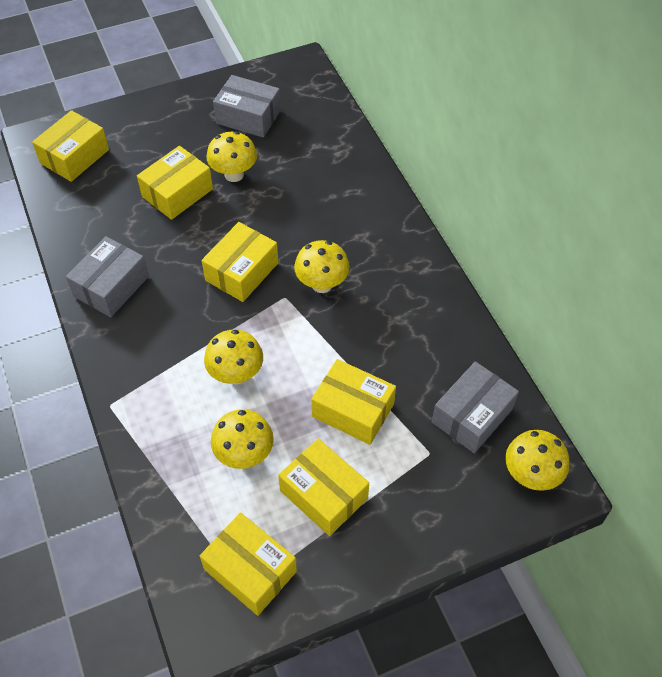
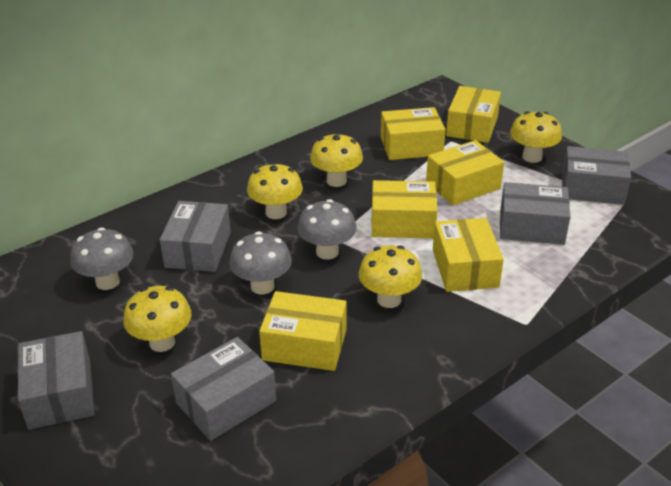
grey box: [66,236,149,317] [213,75,281,138] [432,361,519,453] = 3 -> [18,331,94,430] [160,201,231,272] [171,337,276,441] [500,182,571,245] [562,146,631,205] = 5
grey mushroom: none = 0 -> [70,227,134,290] [229,231,292,294] [297,199,357,260] = 3

